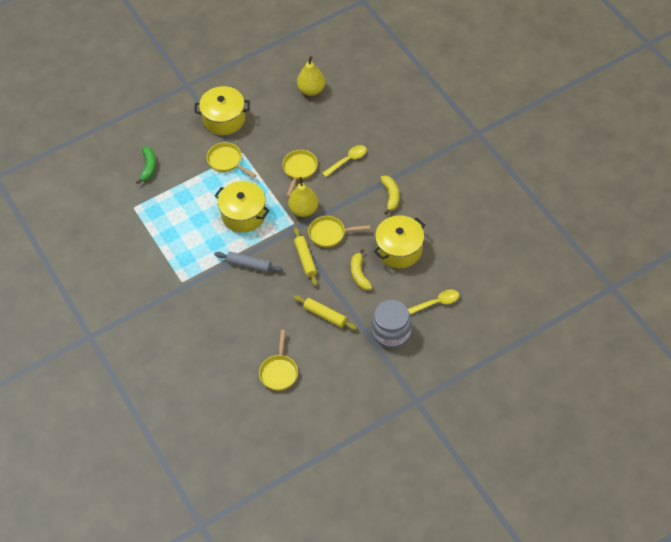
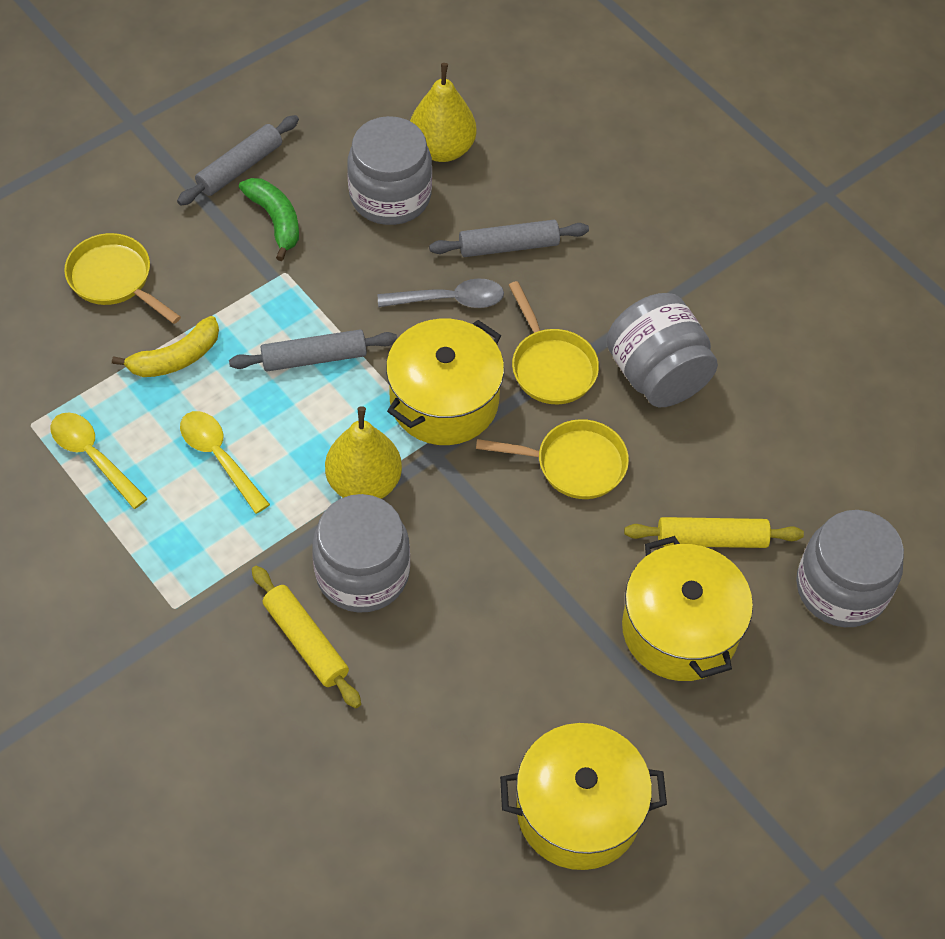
grey jar: [372,300,412,348] = 1 -> [312,494,410,613] [347,116,432,225] [606,293,718,407] [796,510,904,627] = 4
grey rolling pin: [215,252,283,272] = 1 -> [177,115,299,206] [229,330,397,371] [429,220,589,257] = 3
grey spoon: none = 0 -> [378,278,504,308] = 1
yellow banana: [351,249,372,290] [380,176,399,215] = 2 -> [112,316,219,377] = 1
yellow pan: [207,142,256,178] [259,330,298,391] [282,150,318,197] [308,216,371,247] = 4 -> [64,233,181,324] [476,419,629,499] [509,281,599,404] = 3

